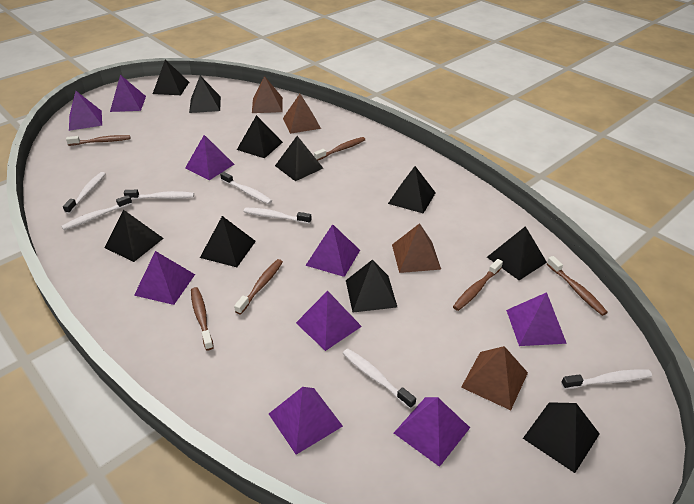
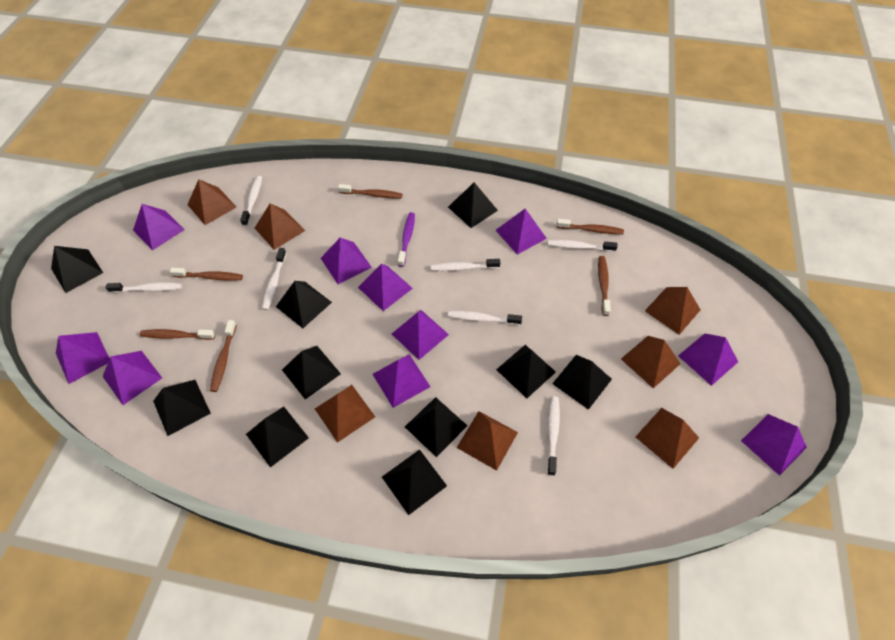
brown pyramid: [252,76,283,113] [283,94,321,134] [392,223,441,273] [461,346,528,410] = 4 -> [187,179,236,225] [255,203,305,250] [315,385,375,443] [457,411,518,471] [621,336,681,388] [636,408,699,469] [645,287,701,335] = 7
purple pyramid: [69,91,102,131] [110,75,146,112] [134,251,195,305] [185,135,234,180] [269,387,343,455] [296,291,362,351] [305,224,360,277] [394,397,470,467] [506,292,567,346] = 9 -> [56,332,110,384] [103,351,162,405] [133,204,185,250] [321,238,372,284] [358,264,413,311] [373,354,431,408] [392,310,449,360] [495,209,547,255] [678,334,738,386] [741,414,807,476] = 10
purple toothbrush: none = 0 -> [398,212,415,267] = 1

